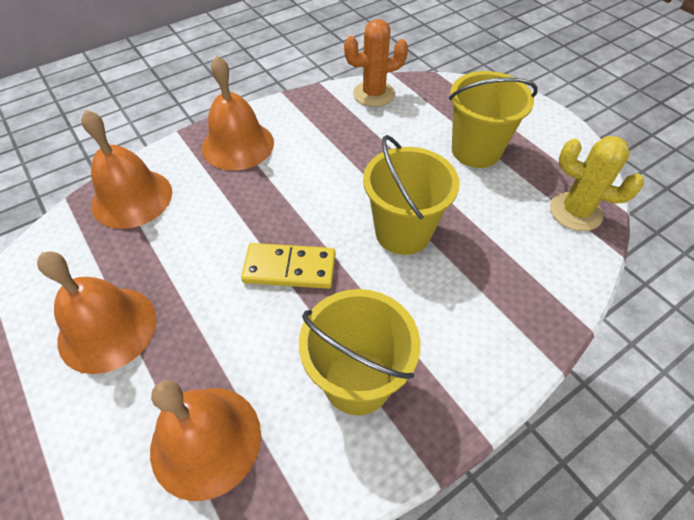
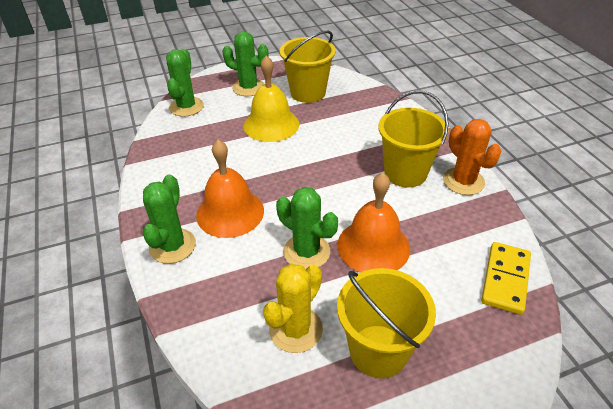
green cactus: none = 0 -> [143,174,196,264] [166,49,204,117] [222,31,269,96] [276,187,338,270] = 4
orange bell: [37,252,156,374] [81,110,172,229] [150,380,261,501] [202,56,274,171] = 4 -> [196,140,264,238] [337,172,410,273] = 2
yellow bell: none = 0 -> [243,55,299,142] = 1

